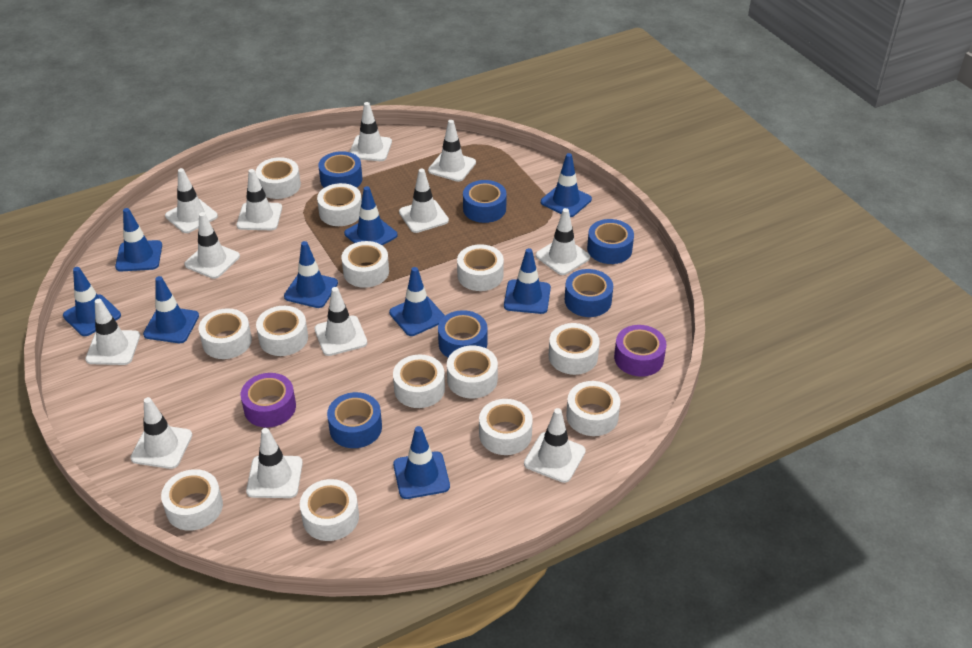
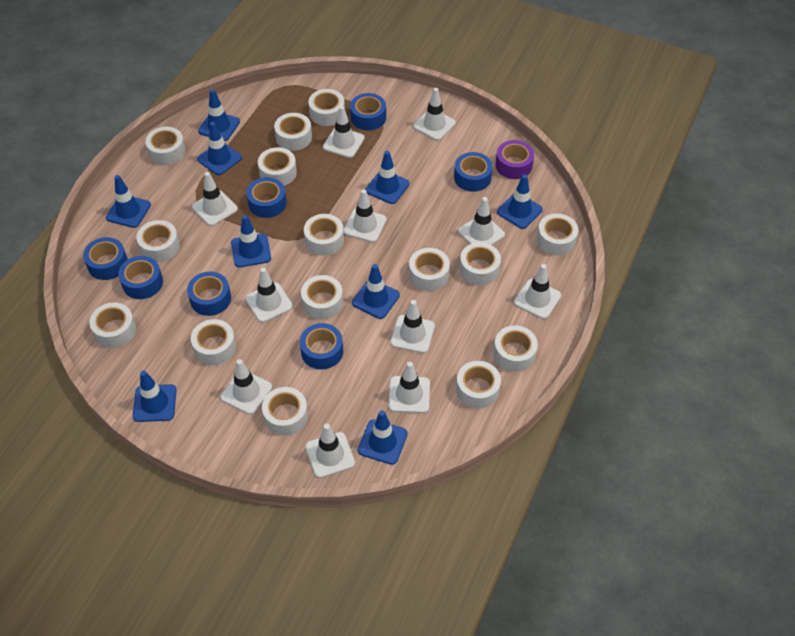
blue tape: [318,151,362,188] [327,392,382,448] [438,310,488,357] [463,180,507,223] [565,269,613,317] [587,219,634,264] = 6 -> [83,237,128,280] [118,256,163,299] [187,272,231,316] [246,177,287,218] [300,323,343,369] [350,93,386,130] [454,152,493,192] = 7
purple tape: [241,373,296,428] [614,325,666,377] = 2 -> [495,140,534,179] = 1
white tape: [161,469,223,531] [199,308,252,359] [256,157,301,199] [256,306,308,356] [300,479,359,541] [317,183,362,226] [341,241,389,288] [393,355,445,408] [447,345,498,399] [457,244,504,291] [479,399,533,455] [549,323,600,375] [566,381,620,436] = 13 -> [89,302,136,348] [137,220,180,262] [145,127,186,165] [191,319,236,365] [258,147,297,186] [262,387,308,436] [274,113,312,151] [301,275,343,319] [304,214,344,256] [308,89,345,126] [409,248,450,291] [456,361,501,408] [460,242,501,285] [493,325,538,372] [537,213,578,255] = 15
white traffic cone: [85,299,140,365] [130,397,192,469] [165,168,218,233] [184,212,240,279] [237,169,282,230] [246,428,303,498] [314,287,367,356] [350,102,392,161] [399,169,449,233] [428,120,476,182] [524,408,586,483] [536,208,590,275] = 12 -> [192,172,238,226] [221,359,272,415] [245,268,293,323] [305,423,355,478] [323,106,365,158] [344,189,387,242] [388,362,430,413] [390,300,435,353] [413,88,456,140] [458,197,505,245] [514,264,561,319] = 11

